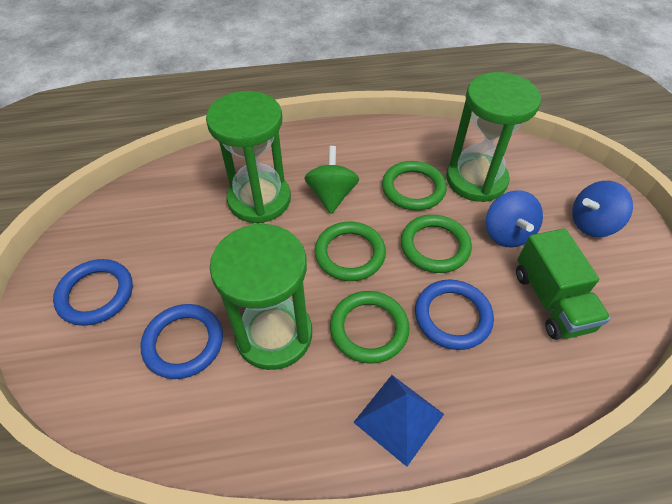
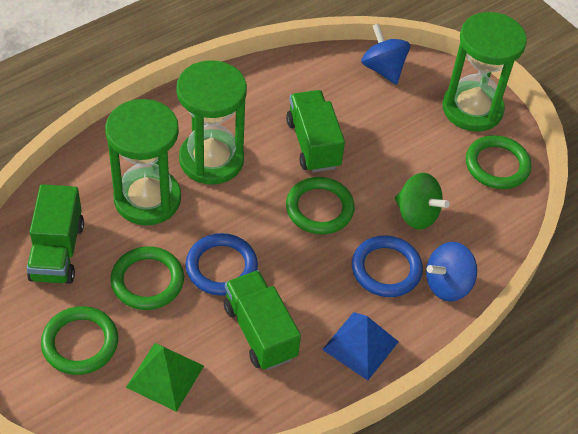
blue ring: [53,259,133,326] [141,304,223,379] [415,279,494,350] = 3 -> [185,233,258,296] [352,235,423,297] = 2
green pyramid: none = 0 -> [126,343,204,412] = 1
green truck: [516,228,611,340] = 1 -> [27,184,84,284] [224,270,301,370] [286,90,345,173] = 3

